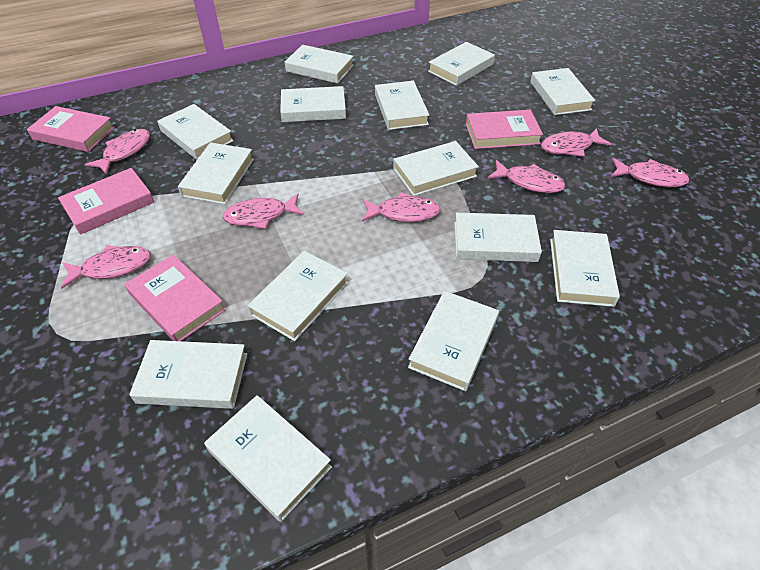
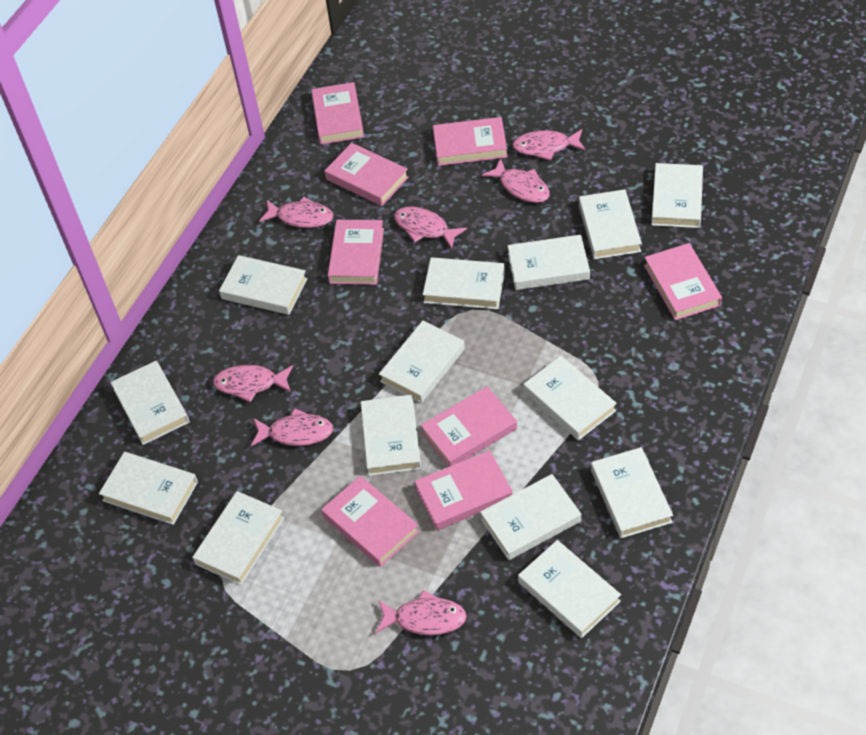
pink book: [27,106,115,152] [58,168,154,235] [124,255,226,341] [466,110,543,149] = 4 -> [311,82,364,145] [321,476,419,567] [324,143,409,206] [328,220,384,285] [414,450,513,530] [421,386,517,467] [433,117,508,166] [644,243,722,320] = 8

